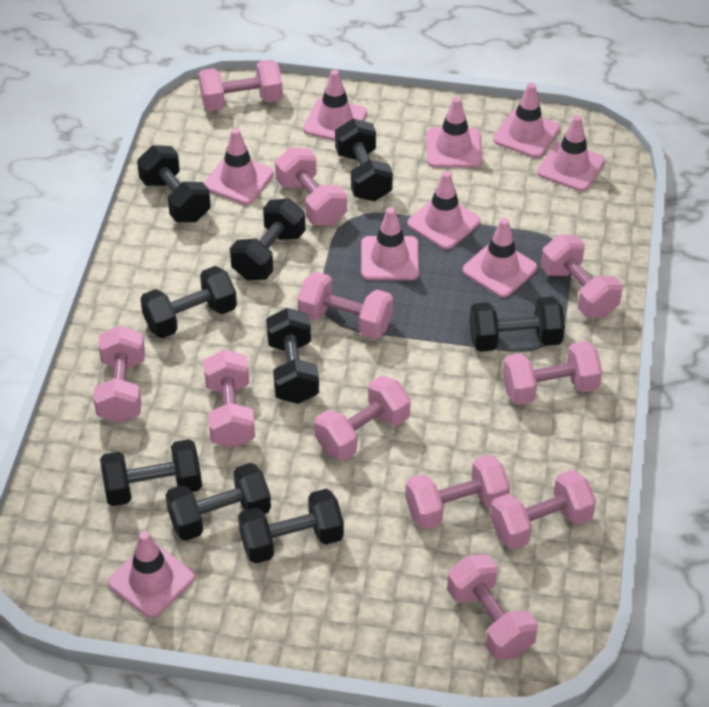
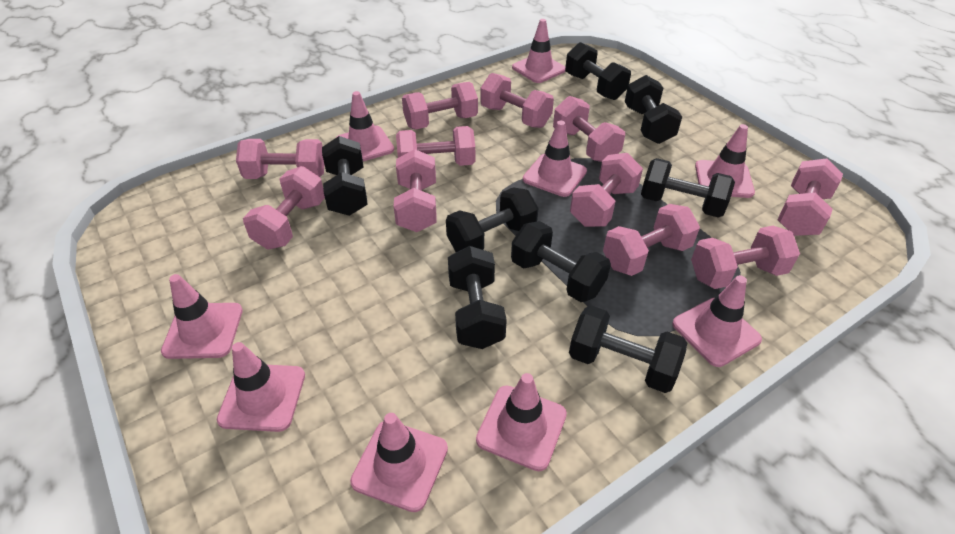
black dumbbell: [100,439,202,506] [137,145,211,222] [140,266,237,338] [165,463,271,541] [230,199,305,280] [238,489,344,564] [266,308,319,404] [335,119,393,201] [469,297,565,352] = 9 -> [322,136,368,216] [446,188,538,252] [448,246,507,349] [511,221,611,302] [565,42,631,100] [569,305,687,393] [625,75,682,144] [641,158,735,218] = 8

